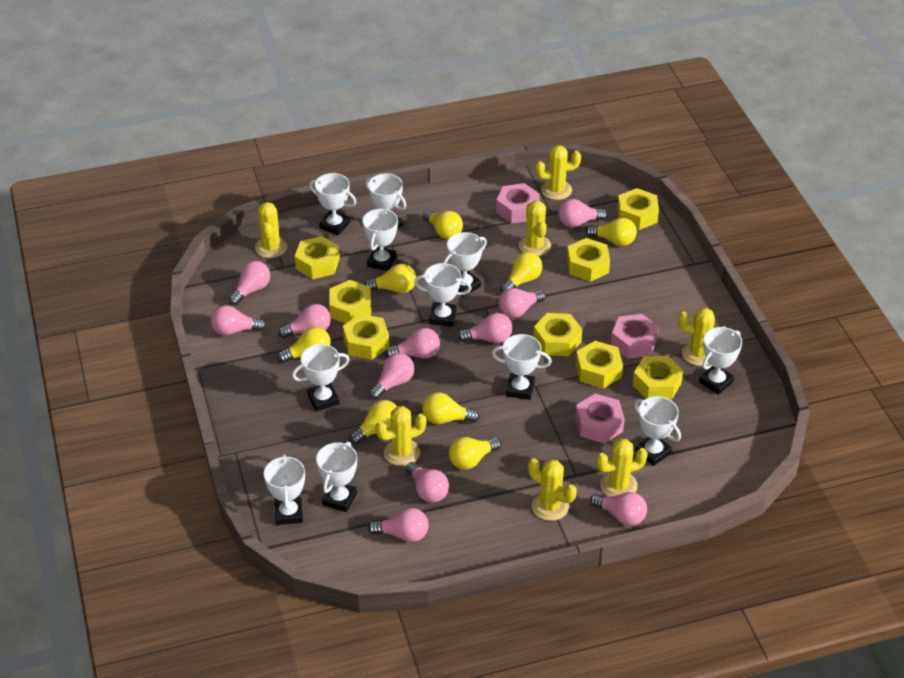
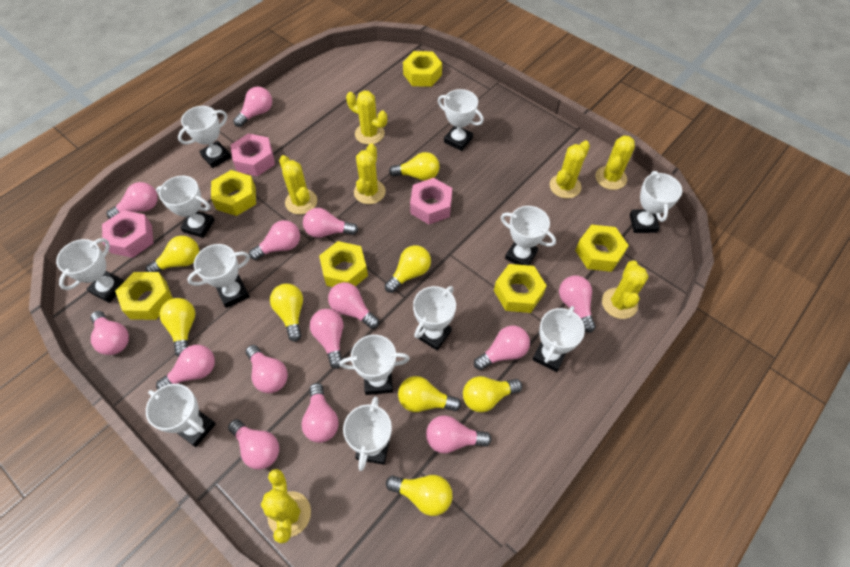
pink light bulb: [211,305,267,336] [228,261,270,305] [278,304,331,339] [368,508,429,542] [369,353,415,400] [385,328,440,359] [406,462,449,503] [457,313,512,343] [499,288,546,318] [558,199,608,227] [590,492,647,526] = 11 -> [90,311,129,355] [107,182,158,219] [156,345,215,389] [228,419,279,469] [233,86,272,127] [246,345,288,393] [249,220,300,260] [302,383,339,443] [303,208,358,238] [310,309,343,369] [328,282,379,329] [426,415,492,454] [474,325,530,370] [559,276,596,333] = 14
white trophy: [264,455,305,525] [292,344,350,411] [309,173,356,235] [316,442,357,512] [363,208,398,271] [365,173,406,229] [414,263,472,327] [443,232,487,297] [492,334,552,400] [634,396,681,466] [699,327,742,395] = 11 -> [56,238,124,303] [146,384,216,447] [156,176,215,238] [178,106,231,168] [187,244,250,308] [340,335,410,395] [343,396,392,471] [413,286,456,350] [438,89,484,151] [501,206,556,265] [532,306,585,372] [629,171,682,233] = 12
yellow nut: [295,236,340,279] [329,280,371,323] [343,314,389,360] [534,313,582,356] [567,238,610,282] [576,341,623,388] [617,188,659,230] [633,356,683,400] = 8 -> [115,272,173,320] [211,170,256,216] [319,241,368,287] [403,51,442,87] [494,264,547,313] [575,224,629,272] = 6

